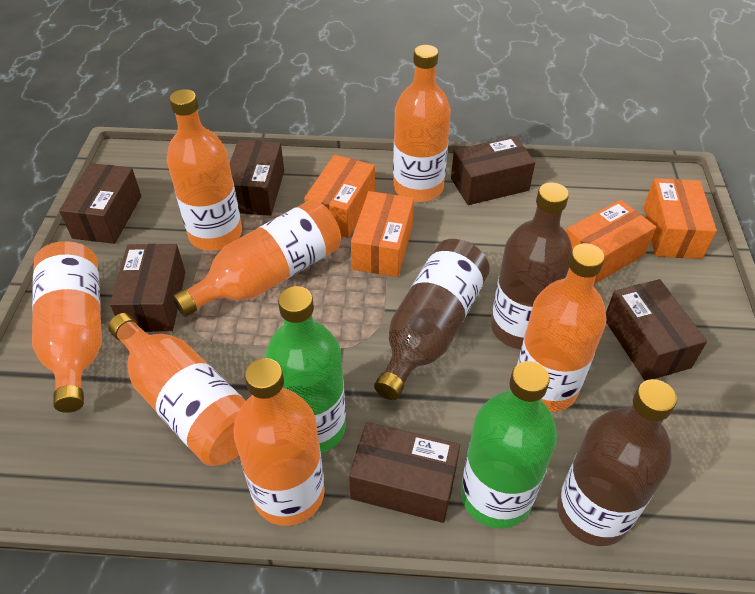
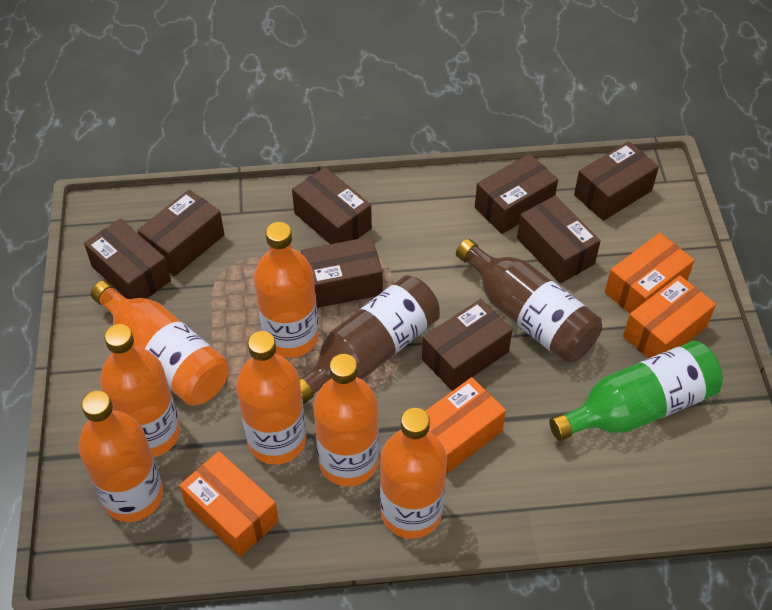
brown bottle: [374,239,490,400] [491,182,572,349] [557,379,677,546] = 3 -> [300,275,440,404] [456,239,602,363] = 2
brown box: [59,163,141,244] [110,244,185,332] [229,140,284,216] [349,422,460,523] [451,136,535,205] [606,279,707,381] = 6 -> [84,218,171,299] [137,190,225,276] [292,167,372,244] [301,237,383,308] [422,299,512,391] [475,154,558,234] [517,195,601,284] [574,141,659,221] = 8
green bottle: [265,286,346,453] [461,361,557,529] = 2 -> [549,341,723,441] = 1

